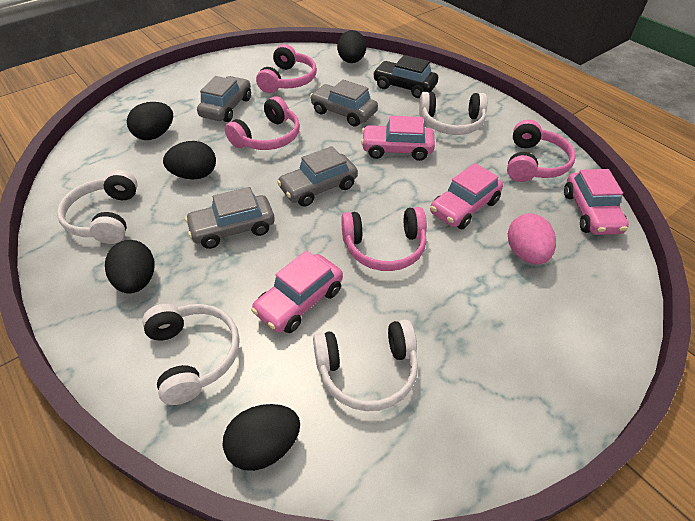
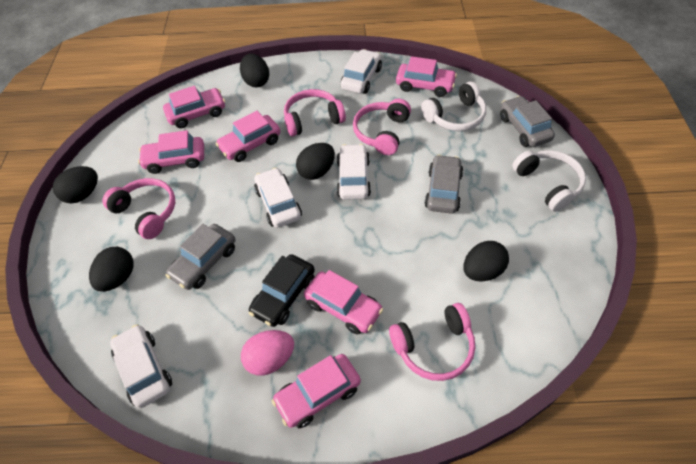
grey car: [185,187,275,249] [197,76,251,122] [277,146,358,207] [310,80,378,127] = 4 -> [166,224,235,290] [424,154,463,214] [500,96,555,147] = 3
pink car: [251,250,343,333] [361,116,435,161] [430,163,503,229] [564,169,629,235] = 4 -> [138,130,204,174] [163,86,225,128] [216,111,281,162] [272,354,361,428] [304,270,383,335] [396,56,457,97] = 6
white car: none = 0 -> [110,324,172,408] [254,167,302,228] [337,144,371,200] [340,49,382,94] = 4
white headphones: [57,170,138,244] [142,304,240,405] [313,320,418,411] [419,92,487,135] = 4 -> [421,82,486,131] [512,150,586,212] = 2

